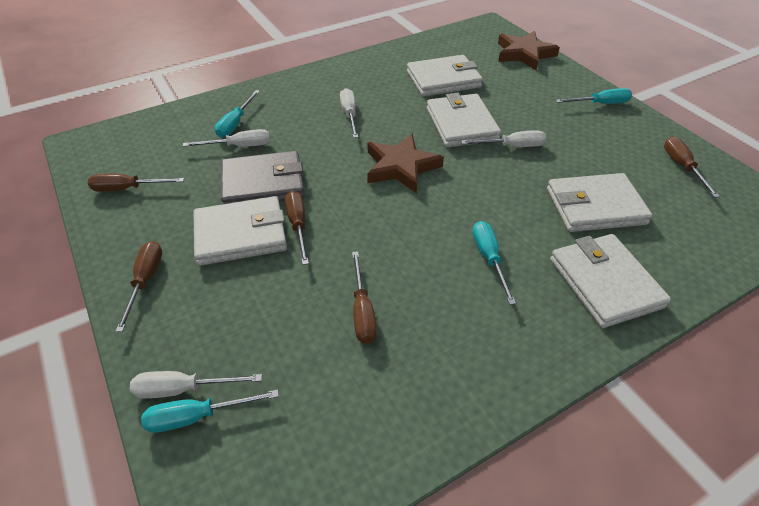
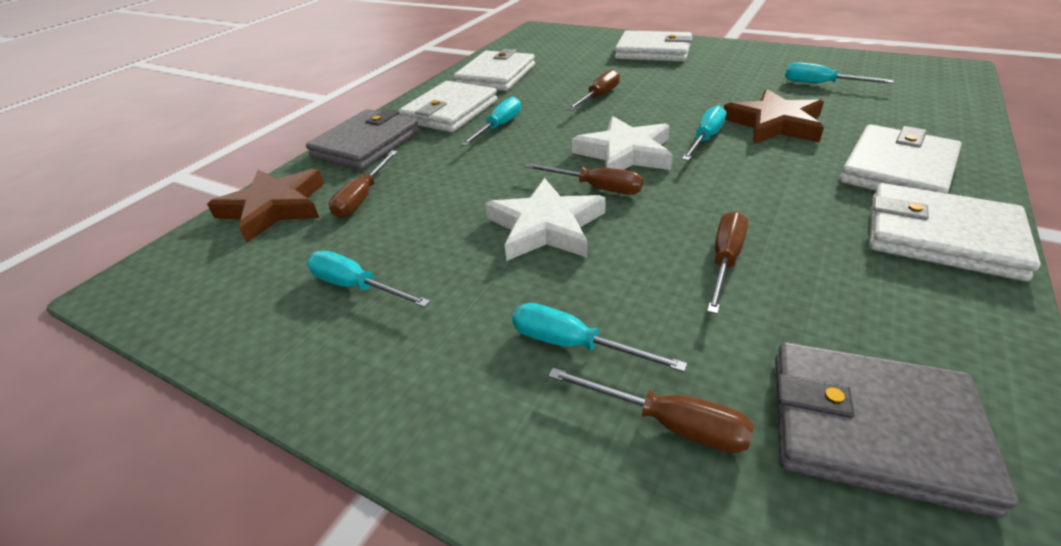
grey wallet: [221,151,304,204] = 1 -> [306,109,420,170] [775,342,1018,518] = 2
turquoise screwdriver: [141,389,279,433] [215,90,260,138] [473,221,516,305] [556,88,632,104] = 4 -> [307,251,431,307] [461,96,521,146] [512,303,687,372] [682,105,727,161] [785,62,894,83] = 5
white screwdriver: [130,371,262,399] [183,129,270,147] [340,88,358,138] [461,130,546,147] = 4 -> none = 0
white star: none = 0 -> [485,178,606,261] [572,116,673,170] = 2

